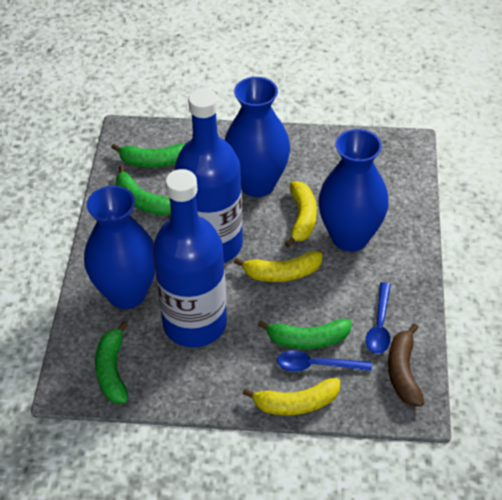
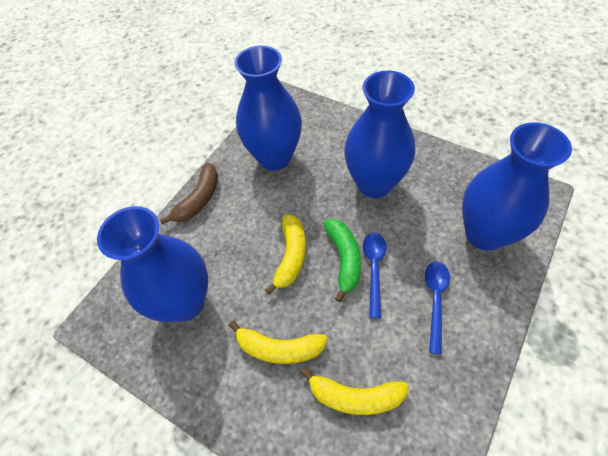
blue bottle: [153,169,227,347] [175,88,243,263] = 2 -> none = 0
blue vase: [84,186,155,309] [225,77,290,197] [318,129,389,252] = 3 -> [97,206,208,322] [234,45,302,171] [344,71,415,198] [462,122,572,251] = 4
green banana: [95,321,128,403] [111,144,185,167] [116,165,171,215] [258,319,352,349] = 4 -> [323,219,361,302] = 1

